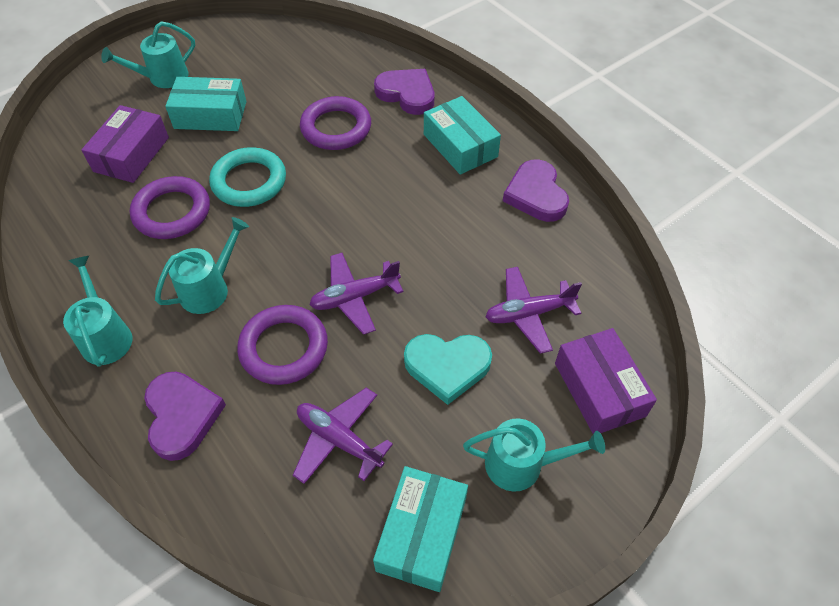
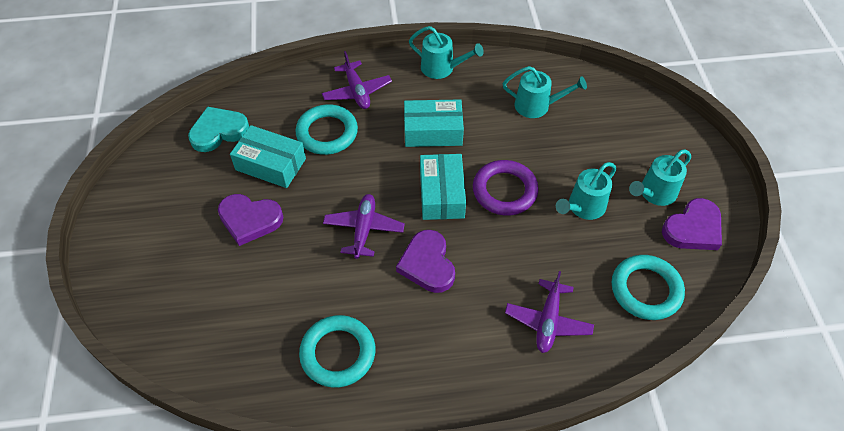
purple box: [81,105,169,183] [555,328,657,434] = 2 -> none = 0
purple ring: [130,176,210,239] [237,305,328,385] [300,96,371,150] = 3 -> [473,160,539,215] = 1
turquoise ring: [209,147,286,207] = 1 -> [295,104,358,155] [299,315,375,388] [612,255,685,320] = 3

